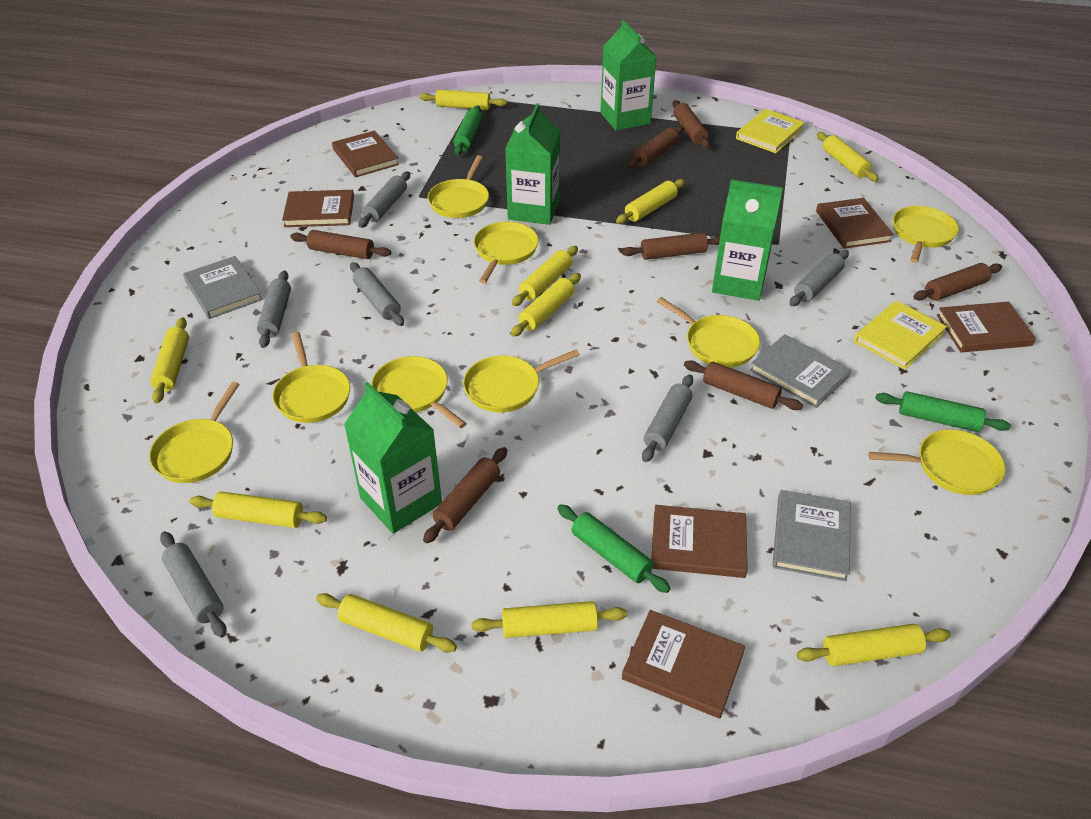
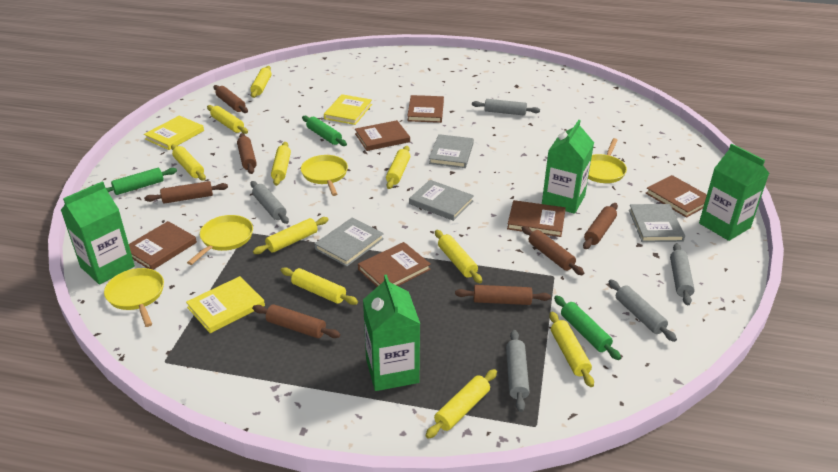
grey book: [183,256,263,319] [750,334,851,408] [772,490,851,582] = 3 -> [314,218,384,267] [409,180,474,221] [429,134,474,168] [629,204,685,242] = 4
grey rolling pin: [160,531,227,638] [257,271,291,348] [350,262,404,326] [358,171,410,228] [642,374,693,462] [789,250,849,306] = 6 -> [250,181,289,224] [472,99,540,116] [506,330,530,412] [608,280,677,342] [670,243,695,306] = 5
yellow book: [736,109,805,153] [854,300,947,370] = 2 -> [144,116,204,150] [186,276,265,333] [324,94,372,125] = 3
yellow pan: [149,382,240,483] [273,332,350,423] [371,356,467,428] [428,156,489,218] [463,350,580,413] [474,222,539,283] [657,297,760,367] [868,429,1005,495] [893,206,959,263] = 9 -> [104,268,164,327] [187,215,253,265] [301,155,348,196] [588,138,627,183] = 4

